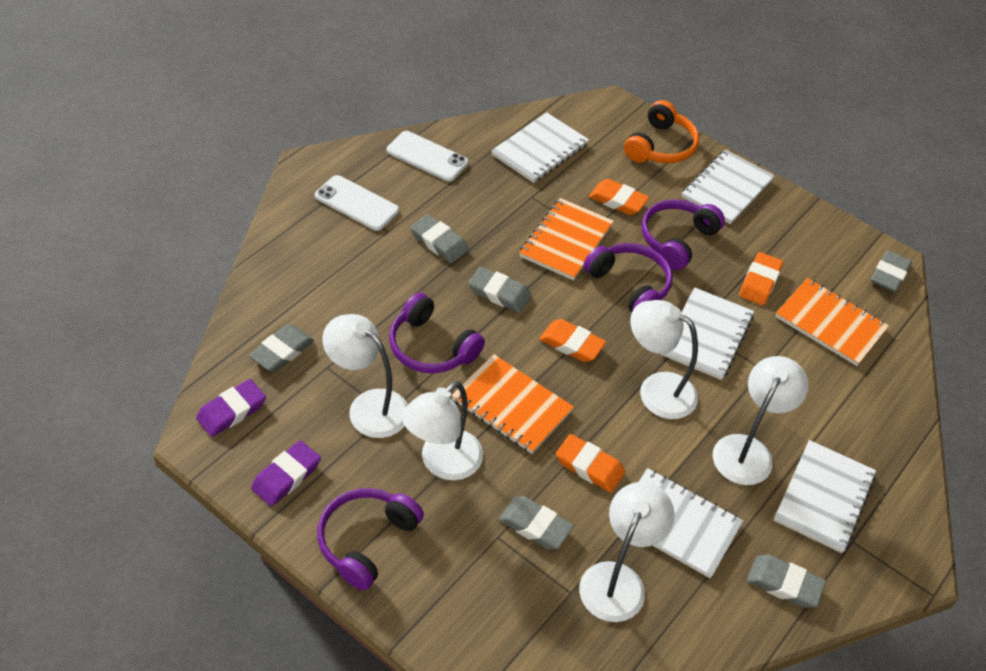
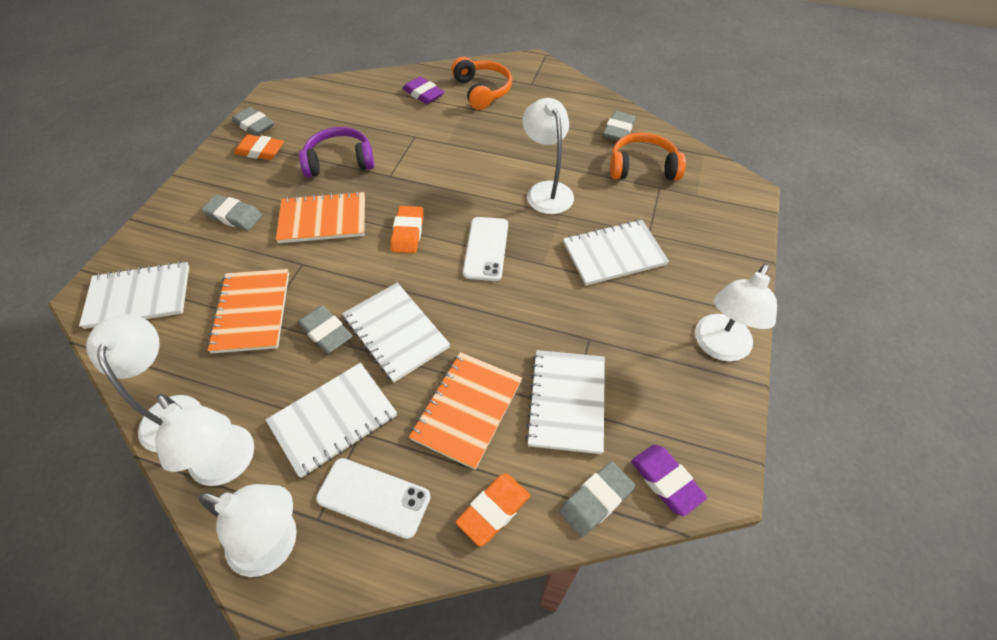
grey eraser: [249,324,314,372] [410,214,469,263] [468,267,532,313] [499,496,574,550] [747,555,826,608] [871,250,912,292] = 6 -> [201,195,262,230] [232,107,274,136] [298,305,352,353] [559,462,635,537] [603,111,636,141] = 5
orange eraser: [540,319,606,362] [556,434,625,492] [589,179,649,215] [739,252,783,305] = 4 -> [234,135,284,160] [391,206,424,253] [456,473,530,547] = 3
orange headphones: [624,100,699,163] = 1 -> [451,57,512,110] [610,133,686,180] = 2
purple headphones: [317,488,424,590] [389,293,485,373] [583,243,673,312] [641,199,725,270] = 4 -> [299,127,374,177] = 1

